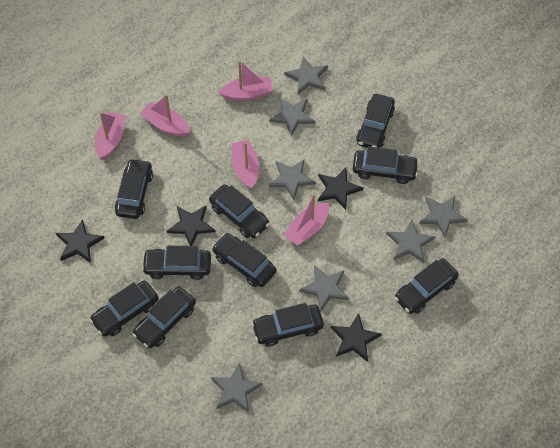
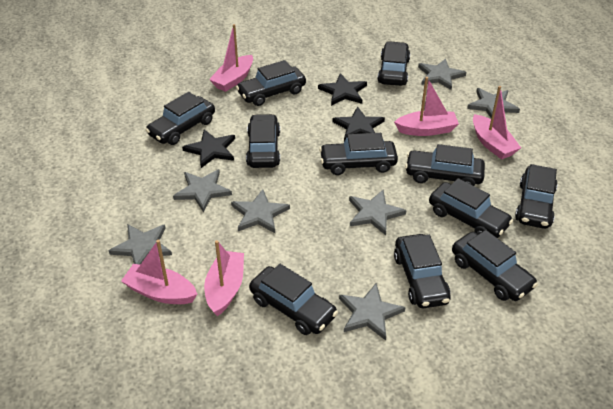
black car: [90,281,159,337] [115,158,153,219] [132,287,196,348] [142,246,211,280] [209,184,270,238] [212,233,276,287] [251,303,324,347] [353,146,419,184] [356,94,395,148] [394,259,459,314] = 10 -> [145,92,215,145] [236,60,306,106] [246,114,280,168] [249,264,338,335] [319,133,398,175] [377,41,410,86] [394,234,451,308] [405,144,485,186] [429,178,513,238] [452,230,538,301] [515,164,558,229] = 11
black star: [56,219,104,263] [167,206,215,246] [318,168,363,210] [331,313,382,362] = 4 -> [182,130,235,168] [318,73,367,106] [332,106,385,142] = 3

